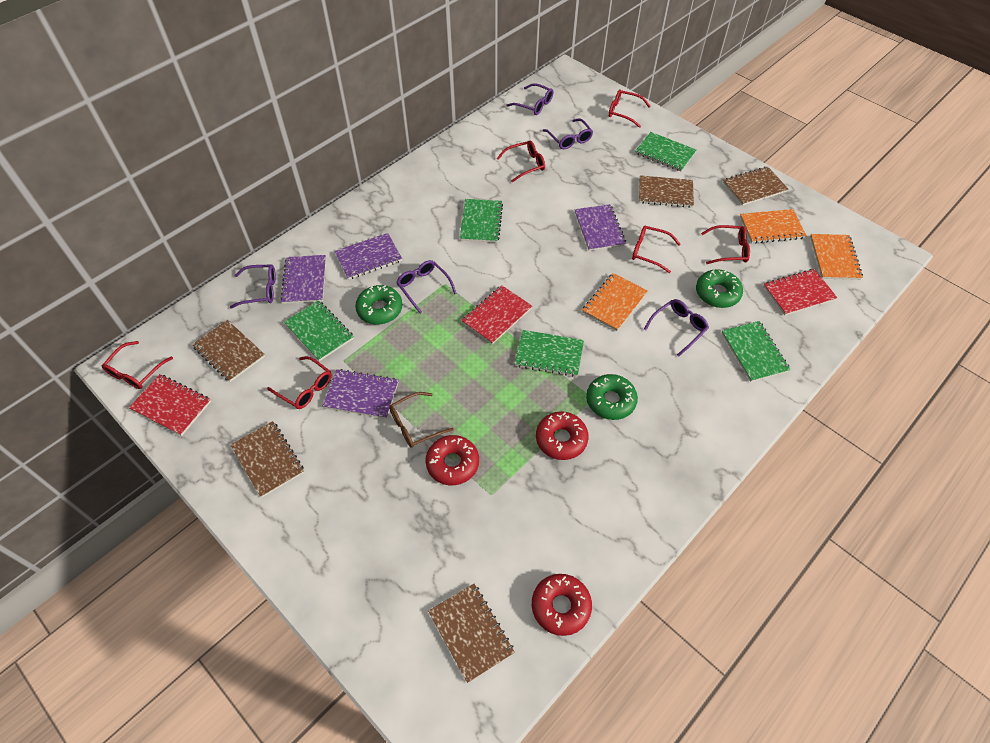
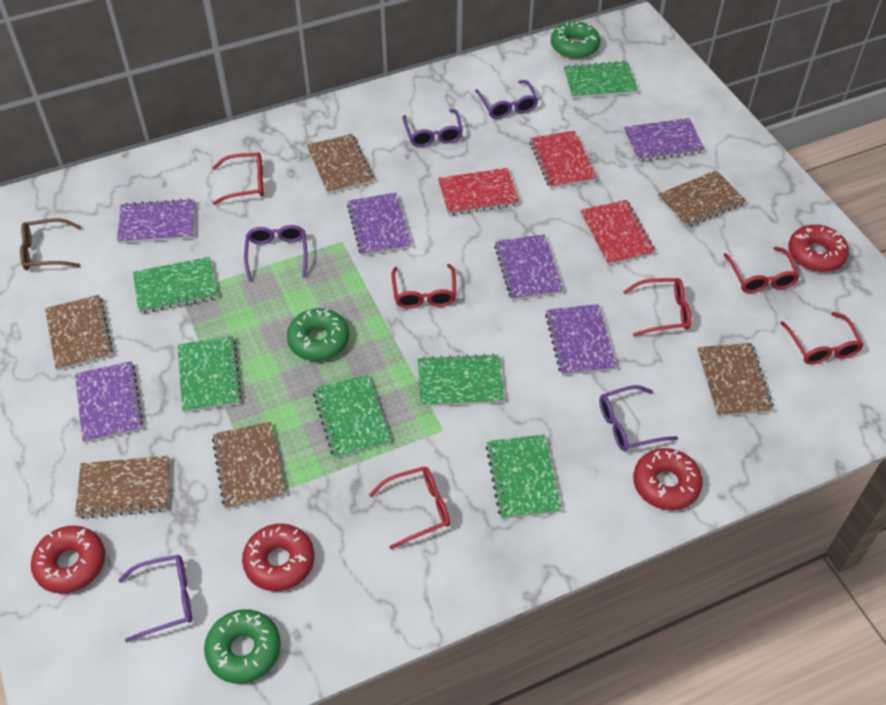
brown notebook: [192,320,265,382] [231,421,304,498] [428,584,515,683] [639,175,694,208] [723,167,789,206] = 5 -> [45,295,113,371] [75,456,170,519] [212,422,285,509] [307,134,374,194] [658,170,746,228] [697,343,774,417] = 6
green notebook: [284,300,354,361] [460,199,503,243] [515,330,584,377] [635,132,696,172] [721,321,791,382] = 5 -> [133,257,217,314] [177,336,242,413] [313,374,391,459] [418,354,504,407] [486,435,562,519] [564,61,638,99] = 6
orange notebook: [582,273,648,331] [740,209,806,244] [810,234,863,280] = 3 -> none = 0
purple notebook: [280,255,326,304] [323,369,399,419] [335,233,402,280] [575,204,626,251] = 4 -> [75,361,143,443] [117,198,195,244] [347,193,412,256] [494,234,564,301] [545,304,617,376] [624,118,705,162] = 6
red donut: [425,435,479,485] [532,574,592,636] [536,411,589,460] = 3 -> [31,526,105,594] [242,524,314,591] [633,448,703,510] [788,225,849,272] = 4

